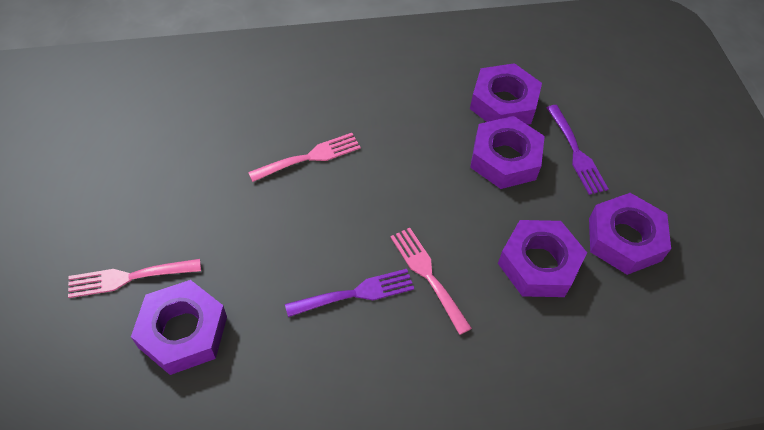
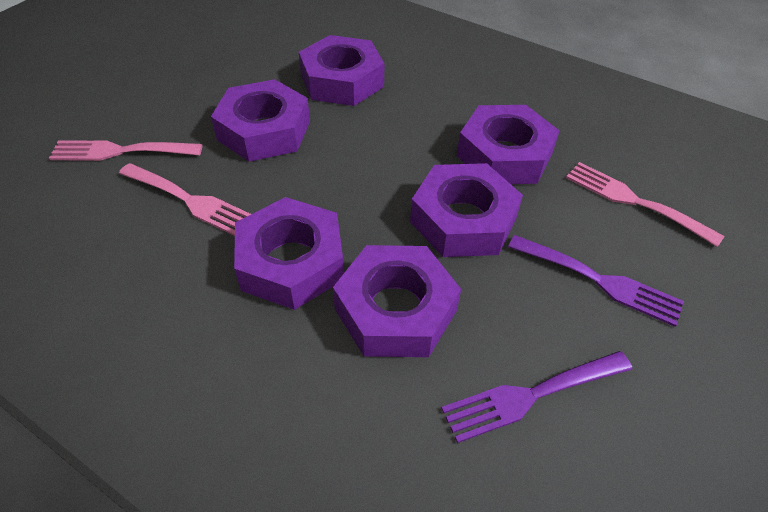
purple nut: [131,280,227,375] [470,63,542,125] [470,116,545,189] [498,220,587,297] [589,193,671,275] = 5 -> [211,79,310,162] [234,197,344,310] [299,35,385,106] [333,245,461,357] [410,163,523,257] [457,105,559,184] = 6

